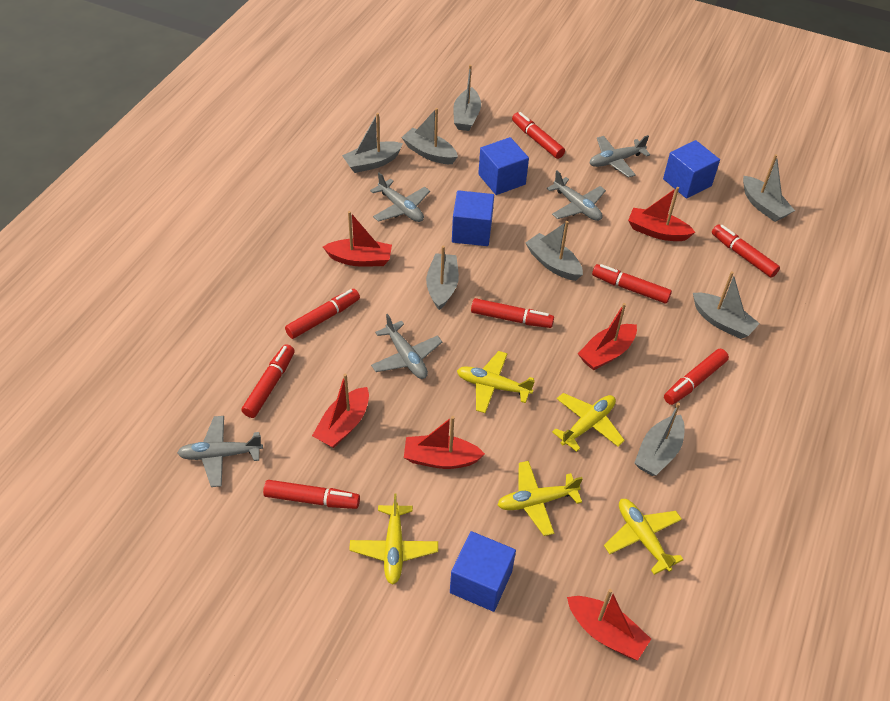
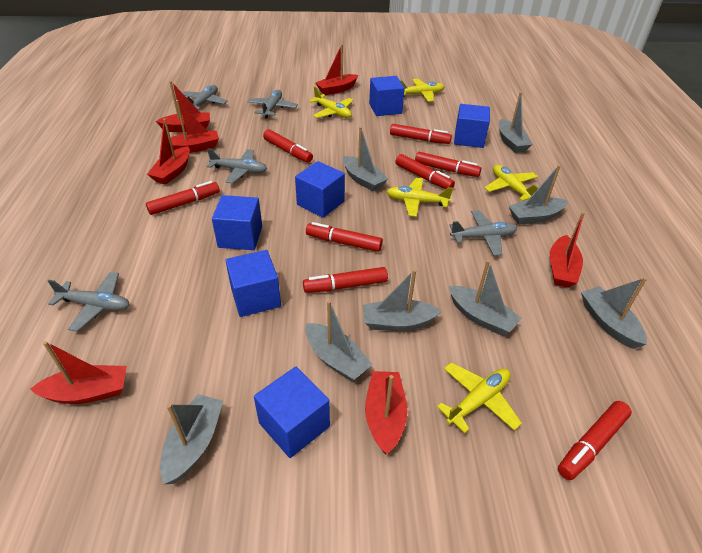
blue cube: [450,531,516,612] [452,190,494,246] [478,137,529,195] [663,140,720,199] = 4 -> [212,195,262,250] [225,250,281,317] [254,367,330,458] [295,161,345,218] [369,76,405,116] [454,104,490,148] = 6
red boat: [312,374,369,448] [323,211,392,267] [404,416,485,469] [567,589,651,660] [578,303,637,371] [628,187,695,241] = 6 -> [30,341,127,404] [147,118,190,185] [156,81,210,132] [171,100,219,153] [316,44,358,95] [365,371,408,455] [550,212,585,288] = 7

